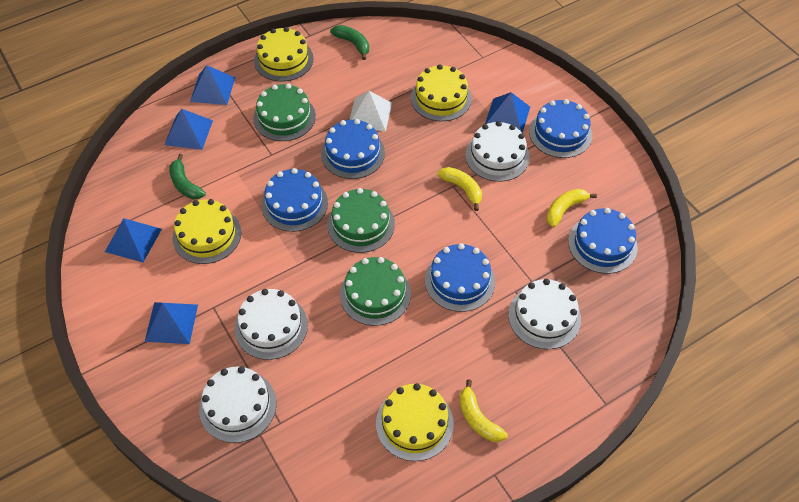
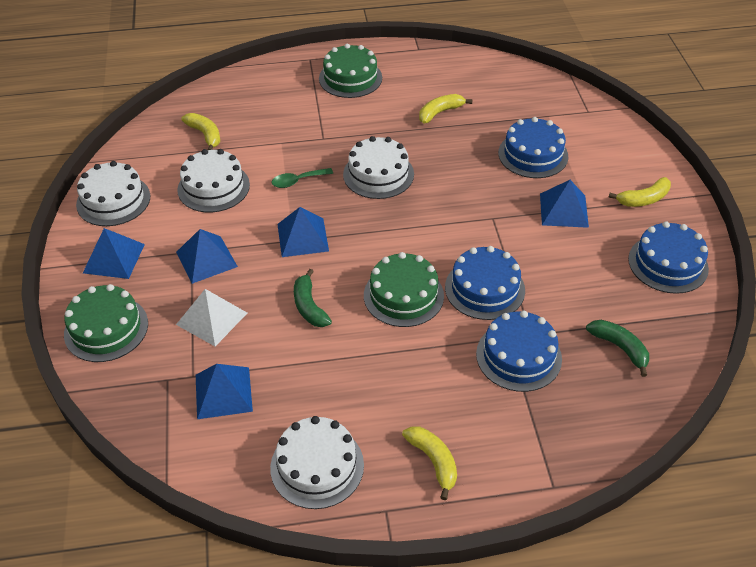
blue cake: [261,168,328,232] [321,119,385,179] [425,243,495,312] [529,99,592,158] [568,208,638,274] = 5 -> [445,246,525,320] [476,311,562,392] [498,117,568,178] [628,221,709,294] = 4
green spoon: none = 0 -> [272,168,333,188] = 1
yellow banana: [437,167,482,211] [459,379,508,442] [546,189,597,227] = 3 -> [181,113,220,150] [402,426,457,500] [419,94,473,124] [608,177,671,207] = 4
yellow cake: [173,199,241,264] [254,27,313,81] [376,383,454,461] [411,64,472,121] = 4 -> none = 0

